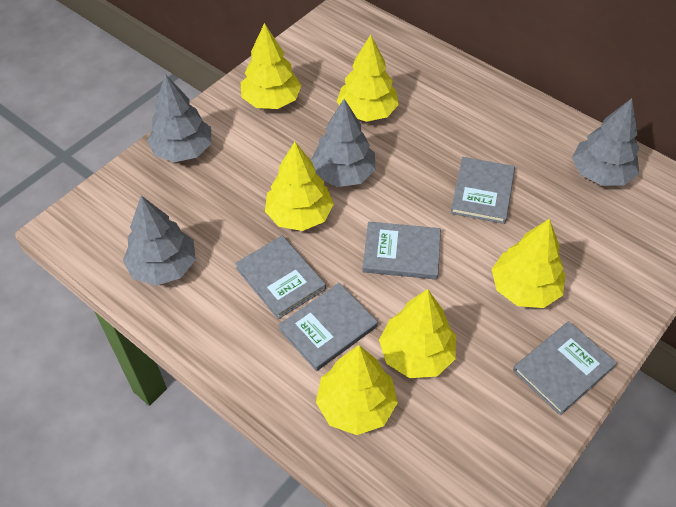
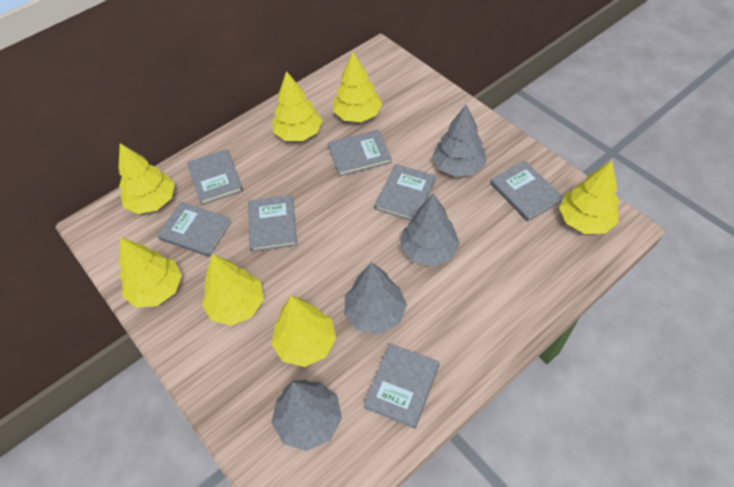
grey book: [235,236,326,319] [278,283,378,371] [362,222,441,279] [450,157,515,224] [513,321,617,415] = 5 -> [157,202,232,257] [187,149,243,205] [248,195,297,252] [328,130,392,177] [363,344,439,429] [374,164,436,221] [490,161,564,222] = 7
yellow tree: [241,23,302,109] [265,142,334,231] [316,345,398,435] [337,35,399,122] [379,289,456,378] [492,218,566,308] = 6 -> [118,143,175,214] [119,237,182,307] [202,254,264,326] [271,296,336,367] [273,71,322,141] [333,52,382,122] [559,161,619,234] = 7

